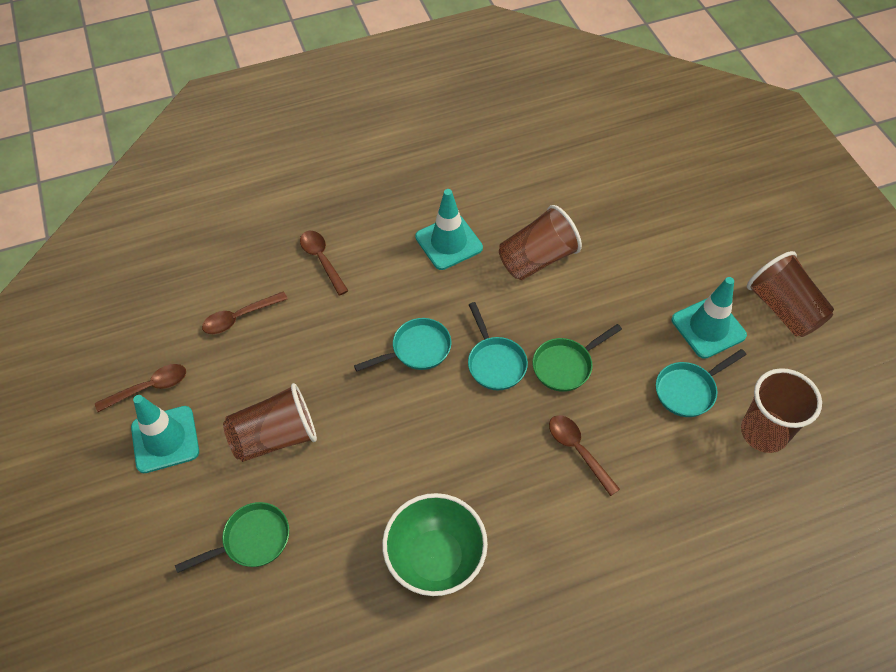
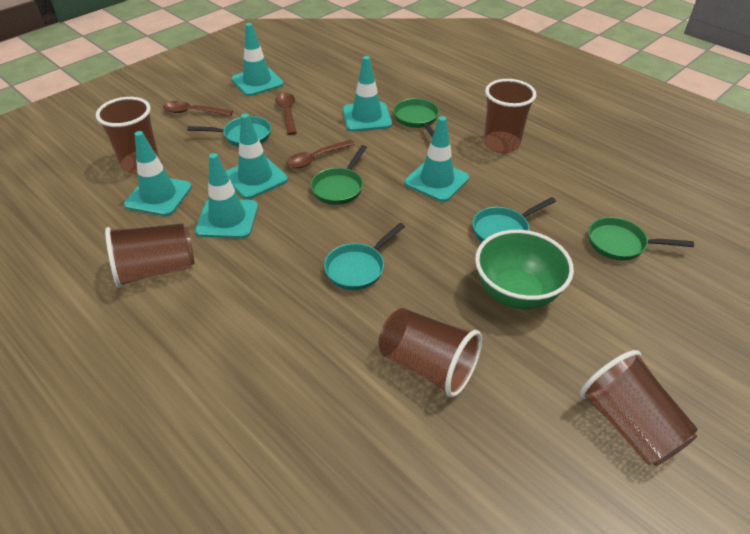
brown cup: [223,383,317,462] [499,205,582,280] [741,368,822,453] [747,251,834,337] = 4 -> [96,97,159,174] [105,223,195,288] [378,308,482,397] [484,79,537,153] [580,350,698,466] = 5
brown spoon: [95,364,186,412] [202,291,288,334] [300,231,348,296] [549,415,620,496] = 4 -> [163,101,233,116] [276,93,297,135] [286,140,355,168] = 3
green pan: [175,502,289,573] [532,324,622,392] = 2 -> [311,145,367,205] [393,98,439,137] [588,217,694,261] = 3
turquoise traffic cone: [131,395,199,473] [415,189,483,270] [672,277,747,359] = 3 -> [124,131,192,216] [195,153,258,239] [226,114,288,199] [231,23,284,96] [343,56,392,132] [405,116,469,202] = 6

